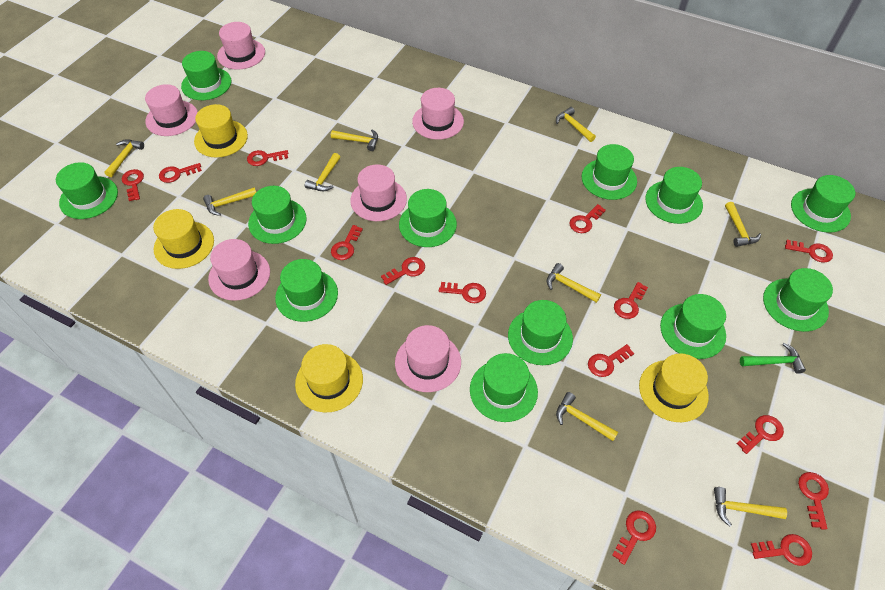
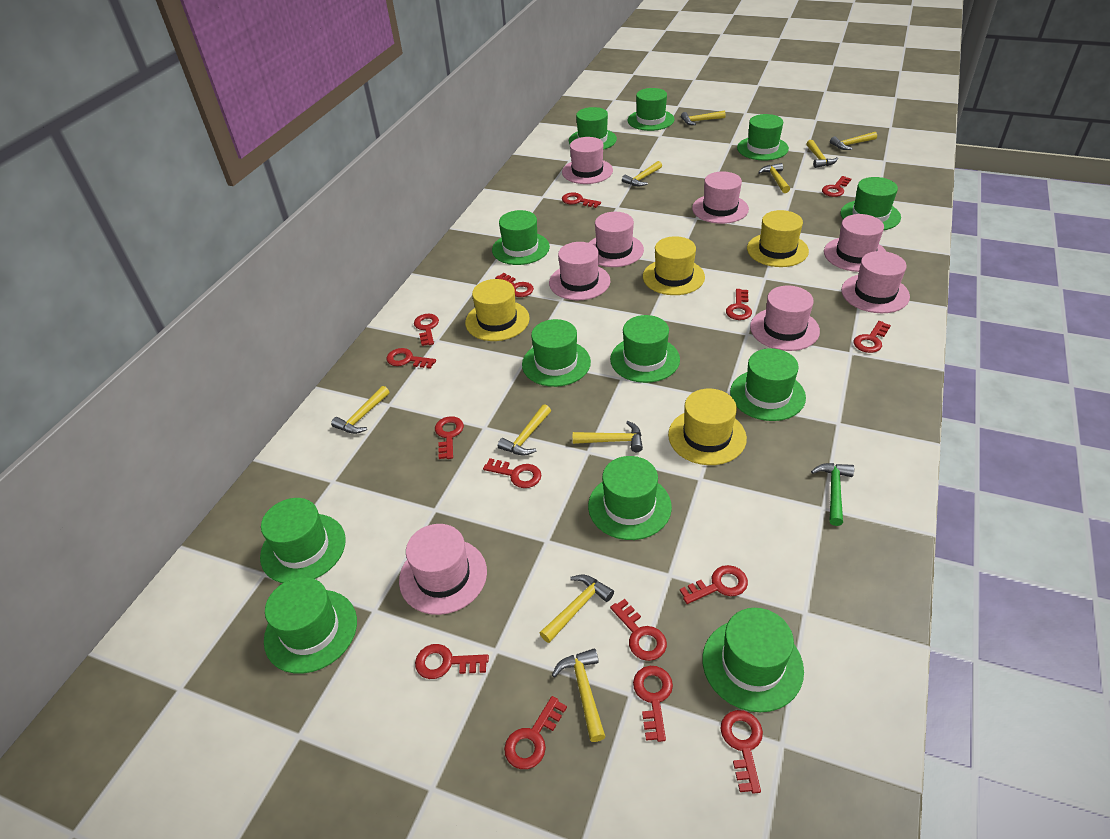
pink hat: [145,84,198,136] [208,239,270,301] [217,22,265,70] [350,165,407,221] [395,325,461,392] [412,88,464,140] = 6 -> [399,524,487,615] [549,242,610,300] [562,137,613,184] [589,212,644,267] [692,171,749,224] [750,286,820,351] [824,214,886,272] [841,251,910,313] = 8
red key: [122,169,144,201] [159,163,202,183] [247,150,288,166] [331,225,363,260] [381,257,425,285] [439,282,486,303] [569,204,606,233] [588,344,634,377] [612,510,656,565] [614,282,648,319] [736,415,784,454] [751,534,812,566] [785,240,833,263] [798,472,829,530] = 14 -> [386,348,436,369] [414,314,439,346] [415,644,489,679] [435,416,464,459] [483,458,541,488] [495,273,534,297] [504,696,567,769] [562,193,601,208] [610,599,667,661] [633,666,673,742] [680,565,748,604] [720,710,763,794] [726,289,752,320] [822,176,851,197] [854,321,891,353] = 15
yellow hammer: [105,140,144,177] [203,187,256,216] [305,153,340,191] [331,129,378,151] [547,263,601,303] [556,107,596,142] [556,392,618,441] [714,487,787,527] [725,202,761,247] = 9 -> [331,386,389,434] [498,404,551,456] [540,575,614,643] [552,648,606,742] [573,421,643,452] [622,161,662,186] [681,111,726,125] [758,163,790,193] [806,140,838,168] [830,132,877,150] = 10

